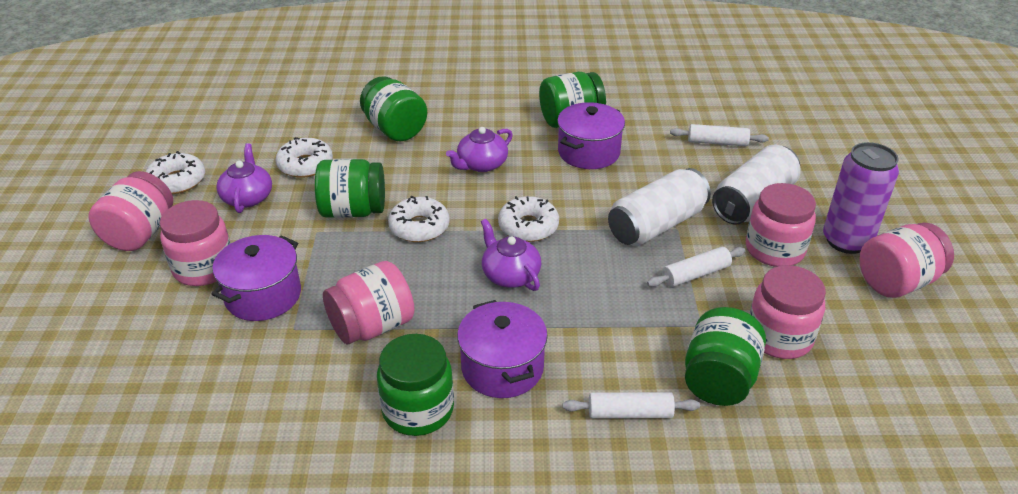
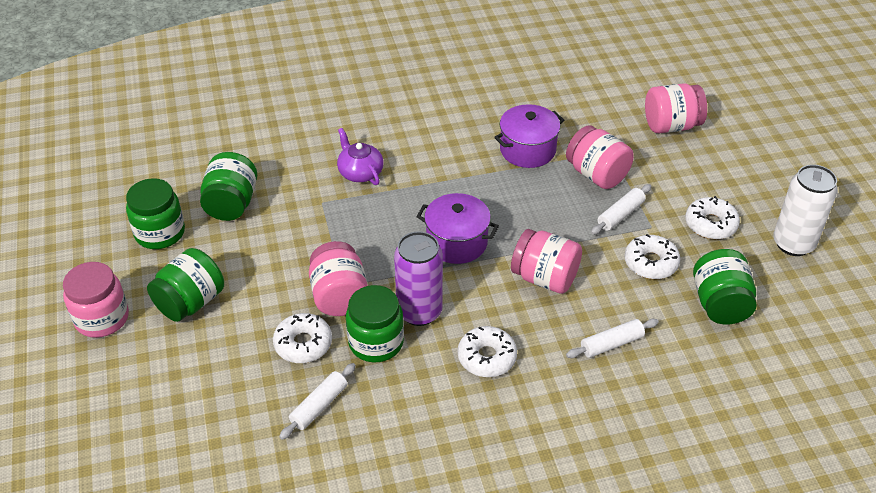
pink jar: [88,171,173,251] [160,200,231,286] [323,261,415,344] [746,183,816,267] [749,265,826,359] [859,223,954,298] = 6 -> [63,262,129,338] [309,241,368,316] [511,229,582,294] [566,125,634,189] [645,83,707,133] = 5
purple pot: [212,235,301,321] [457,300,548,398] [557,102,625,169] = 3 -> [416,193,499,264] [494,104,564,168] = 2
purple teapot: [216,143,272,213] [446,127,513,172] [481,219,541,291] = 3 -> [337,128,384,185] = 1
white can: [608,168,711,246] [712,145,801,225] = 2 -> [773,165,838,256] = 1

